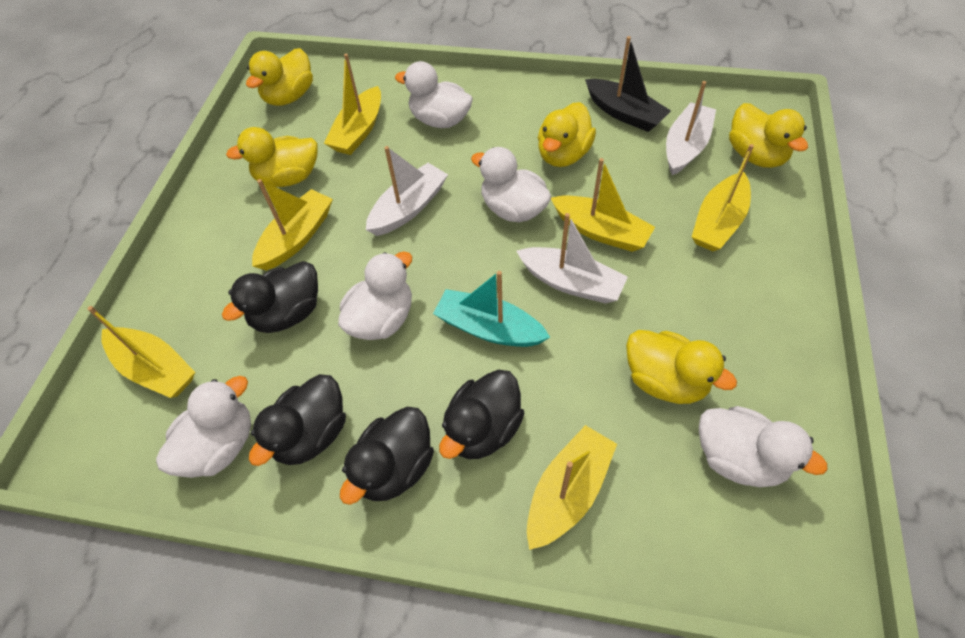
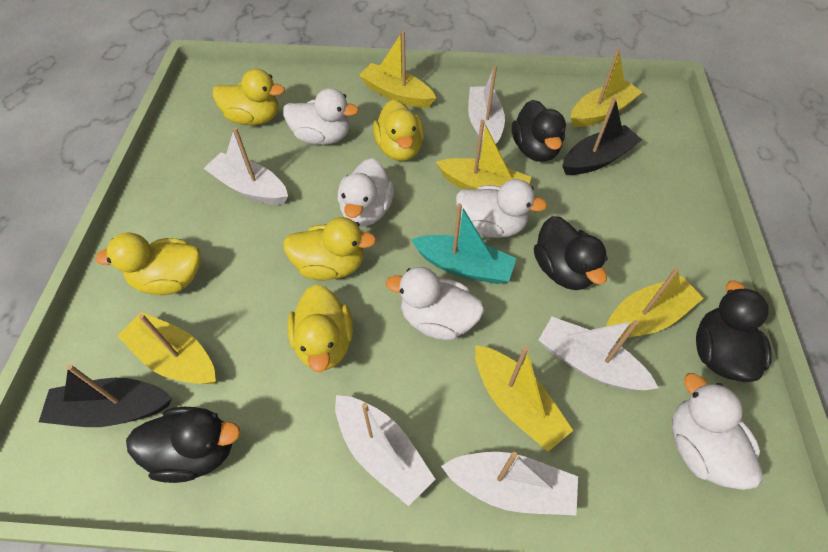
black boat: [585,36,671,132] = 1 -> [39,365,172,427] [562,97,642,175] = 2
white boat: [366,146,448,236] [516,213,628,304] [666,81,716,175] = 3 -> [203,127,288,205] [335,395,435,506] [441,452,578,516] [468,65,505,144] [539,317,658,390] = 5

